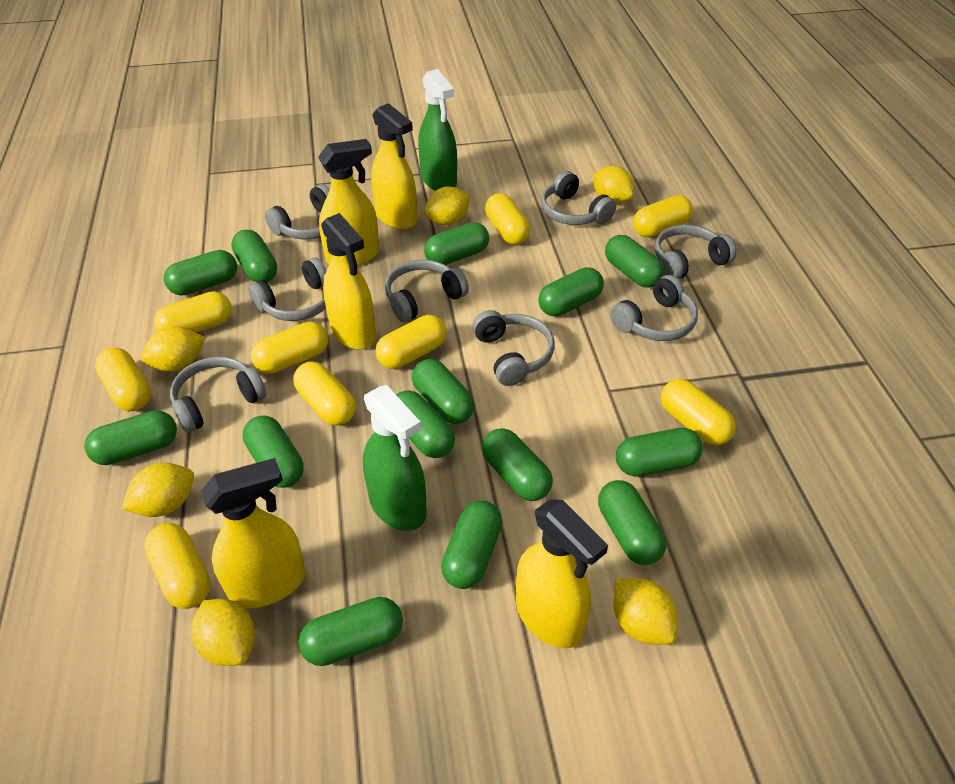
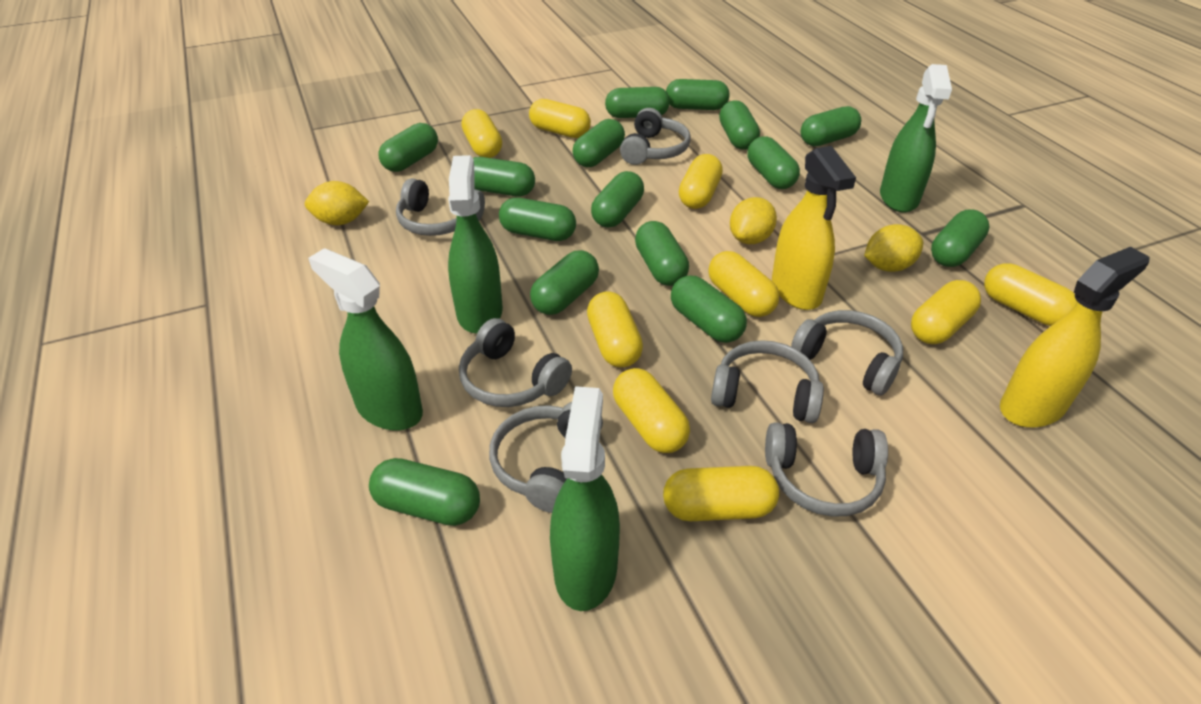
green capsule: [84,410,177,465] [164,250,237,295] [231,230,277,282] [243,415,304,488] [298,597,403,666] [396,390,455,458] [412,359,475,424] [424,222,489,265] [441,500,502,589] [482,428,553,501] [538,267,604,316] [598,480,666,565] [605,235,664,288] [616,428,703,477] = 14 -> [369,458,480,526] [378,123,438,172] [473,157,535,196] [499,198,576,241] [530,250,599,315] [572,119,625,167] [591,171,644,227] [605,87,670,118] [635,221,689,286] [666,79,730,110] [671,275,747,343] [719,100,760,150] [748,137,800,189] [801,106,861,146] [931,209,989,267] = 15
green spray bottle: [363,385,427,531] [418,69,457,191] = 2 -> [308,248,423,431] [448,155,503,333] [550,386,620,611] [880,64,952,212] = 4
grey headphones: [170,357,266,433] [248,258,326,321] [265,184,330,240] [385,260,469,322] [472,310,555,386] [541,171,616,225] [610,275,698,341] [655,225,737,279] = 8 -> [396,178,485,236] [459,318,572,407] [489,402,603,513] [620,108,691,165] [711,340,824,423] [765,422,888,517] [791,310,903,396] = 7
yellow lemon: [121,463,194,517] [141,326,205,372] [191,599,255,666] [424,186,471,225] [594,166,634,204] [613,578,678,645] = 6 -> [305,181,369,225] [730,197,777,244] [864,224,923,272] = 3
yellow spray bottle: [201,458,305,608] [318,139,379,266] [321,213,376,350] [371,103,417,230] [516,499,608,648] = 5 -> [772,146,856,310] [1000,247,1149,428] = 2

